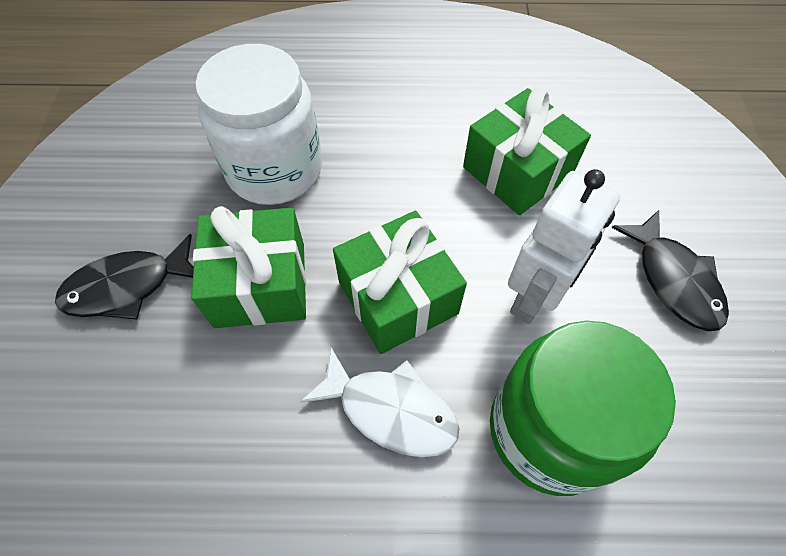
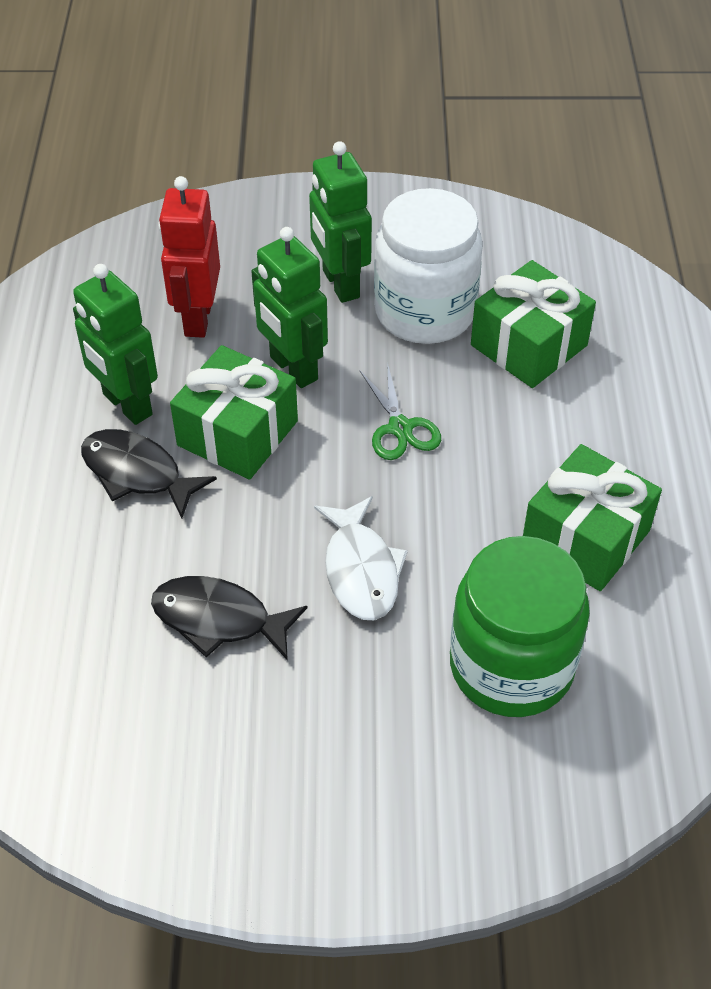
green robot: none = 0 -> [73,264,158,425] [251,227,328,388] [309,141,372,303] = 3
green scissors: none = 0 -> [359,362,441,460] = 1
red robot: none = 0 -> [159,176,220,338] = 1
white robot: [508,169,620,324] = 1 -> none = 0

